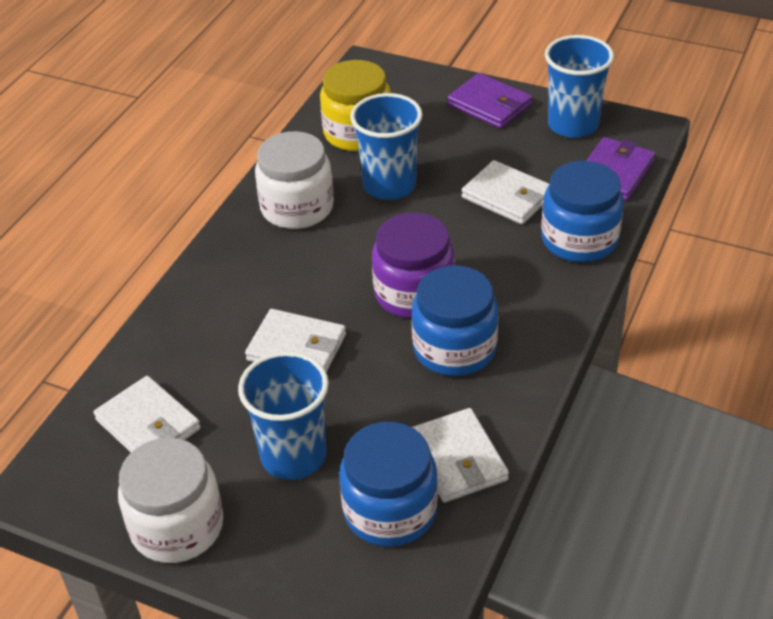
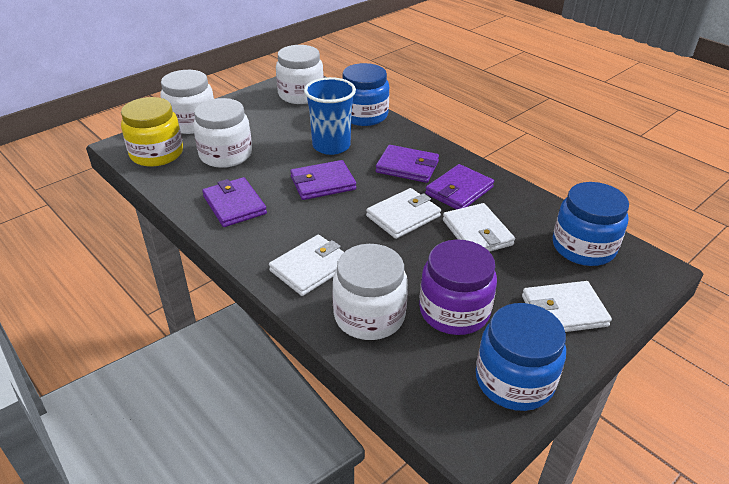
blue cup: [238,351,329,480] [350,93,422,200] [545,35,614,138] = 3 -> [304,77,356,155] = 1
purple wallet: [447,73,532,129] [586,137,655,201] = 2 -> [202,177,267,227] [290,160,356,200] [376,145,439,183] [425,164,494,209] = 4
white jar: [118,438,223,563] [255,131,334,229] = 2 -> [160,70,214,134] [193,98,252,168] [276,45,324,104] [332,244,408,340] = 4

